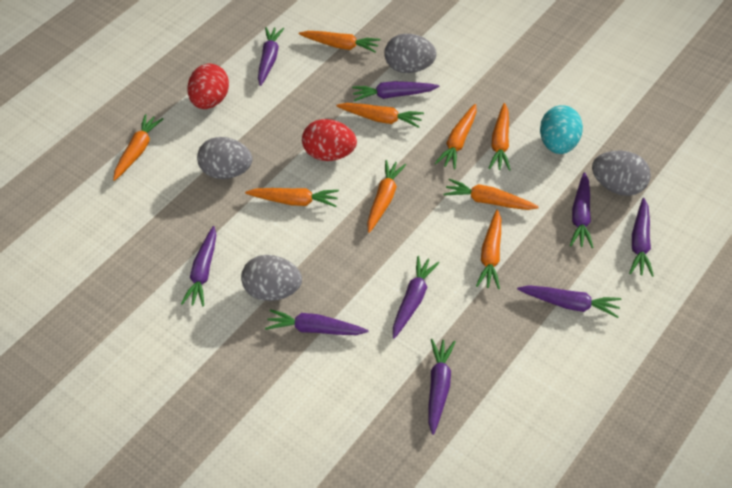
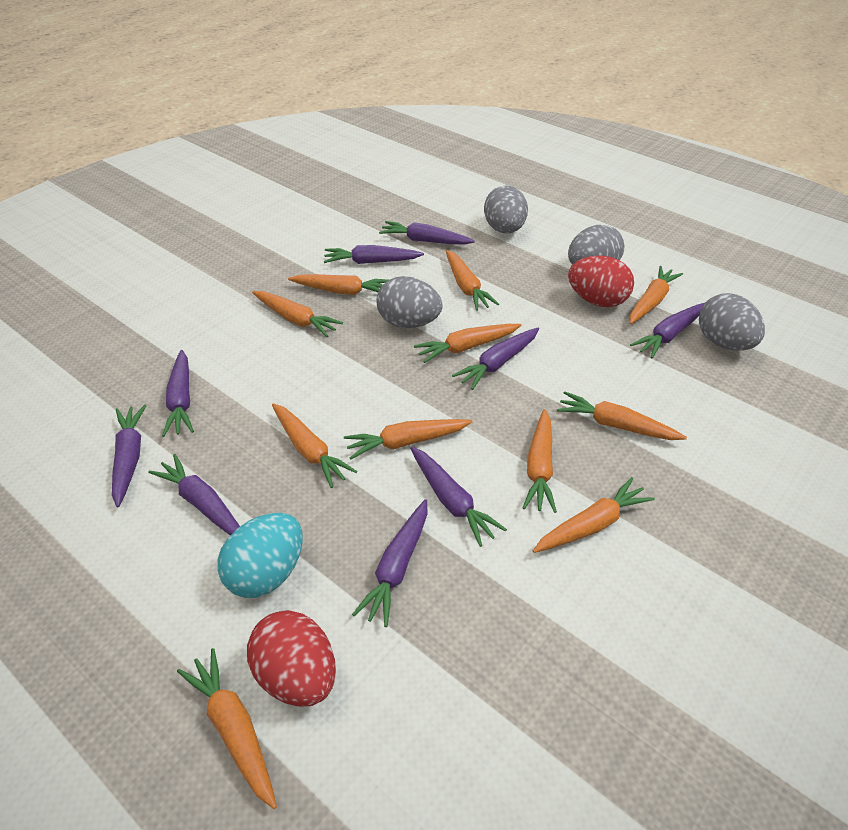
orange carrot: [113,114,163,181] [245,188,339,207] [299,31,380,53] [336,103,424,128] [367,160,406,233] [435,104,477,169] [443,179,539,210] [476,209,501,289] [488,103,511,171] = 9 -> [177,648,277,809] [252,291,343,337] [272,403,357,488] [288,274,388,295] [344,419,472,459] [414,324,521,363] [446,250,499,311] [523,409,557,513] [533,477,655,553] [557,391,687,440] [629,266,683,324] = 11

